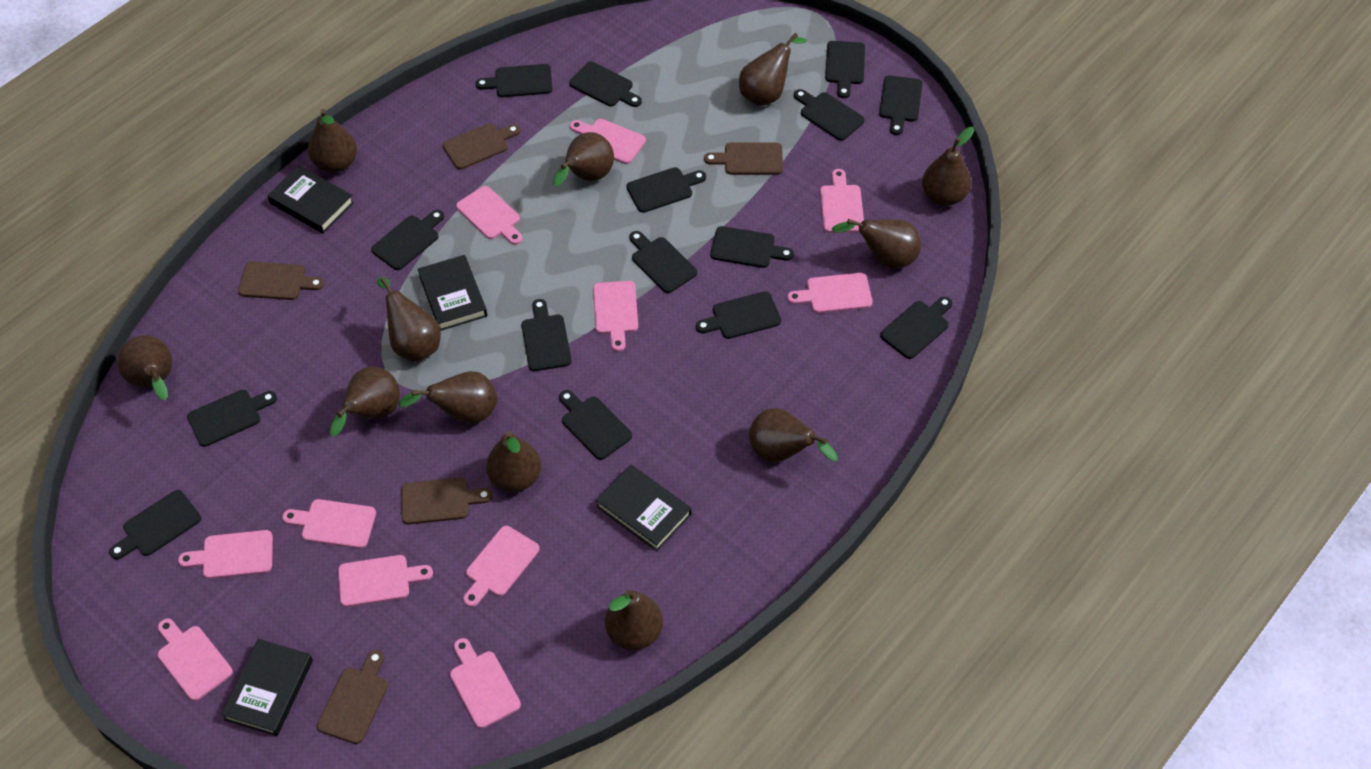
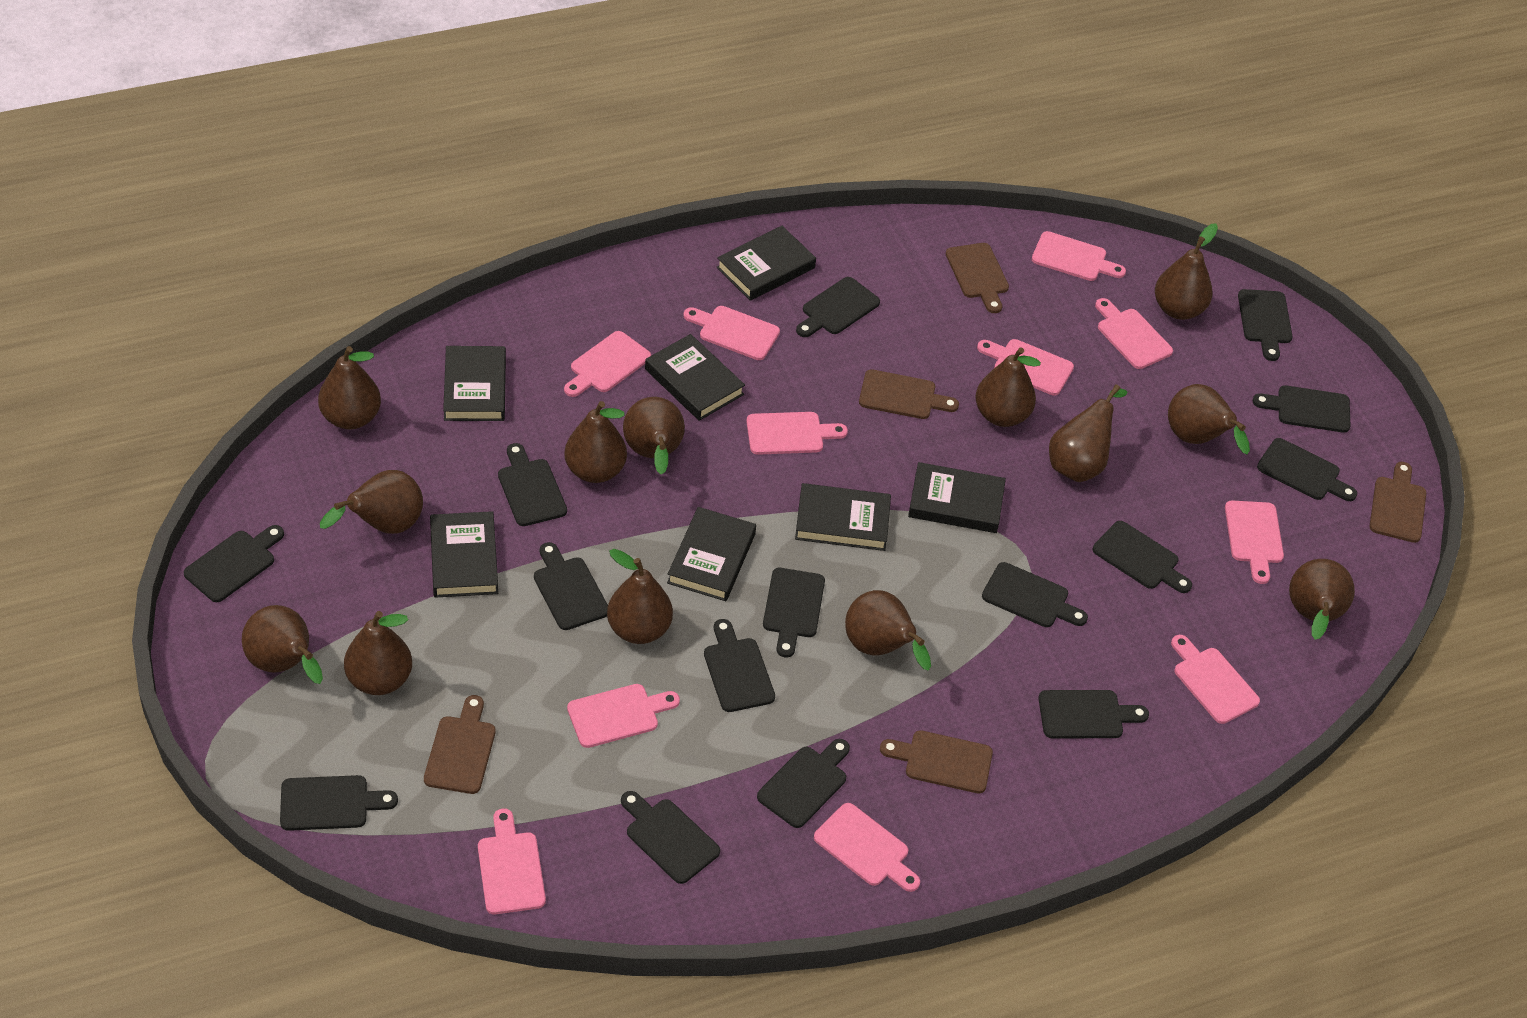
black book: [221,639,313,736] [267,166,354,233] [418,255,487,331] [596,465,691,551] = 4 -> [430,511,498,598] [443,346,506,421] [645,334,745,421] [667,507,756,601] [716,226,816,301] [795,483,891,551] [908,462,1006,533] = 7
brown pear: [117,335,172,400] [308,109,357,173] [330,366,400,436] [377,277,441,362] [398,371,497,425] [486,431,541,492] [553,132,614,187] [605,590,663,650] [739,33,807,106] [749,408,838,462] [831,219,921,269] [922,127,974,206] = 12 -> [242,605,323,684] [318,346,381,429] [320,470,423,534] [344,611,412,695] [564,401,627,483] [607,549,673,644] [623,397,685,475] [845,590,931,671] [975,347,1041,427] [1049,384,1127,482] [1155,224,1218,320] [1168,384,1250,454] [1289,559,1355,640] = 13

